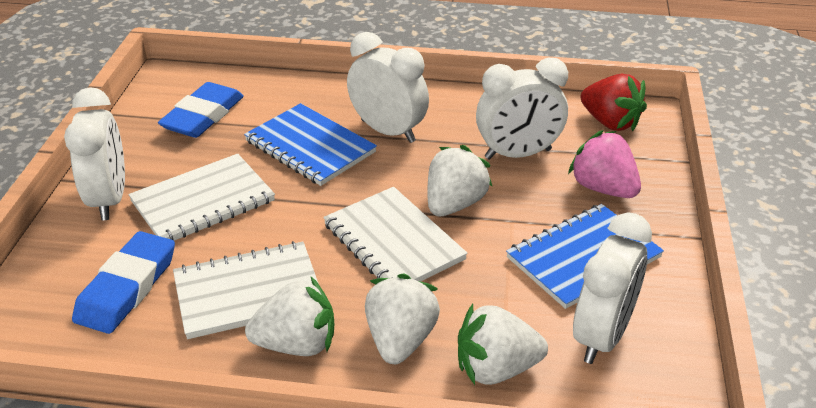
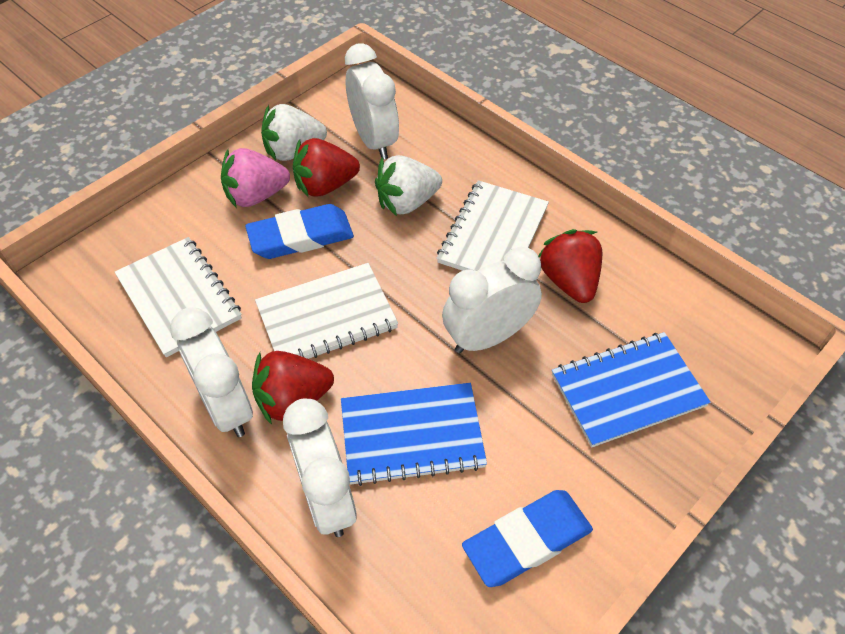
red strawberry: [580,74,647,131] = 1 -> [252,351,334,425] [293,138,360,197] [538,229,602,303] = 3
white strawberry: [245,277,334,356] [365,273,440,364] [427,145,492,216] [458,304,548,385] = 4 -> [261,104,327,161] [375,155,442,216] = 2

